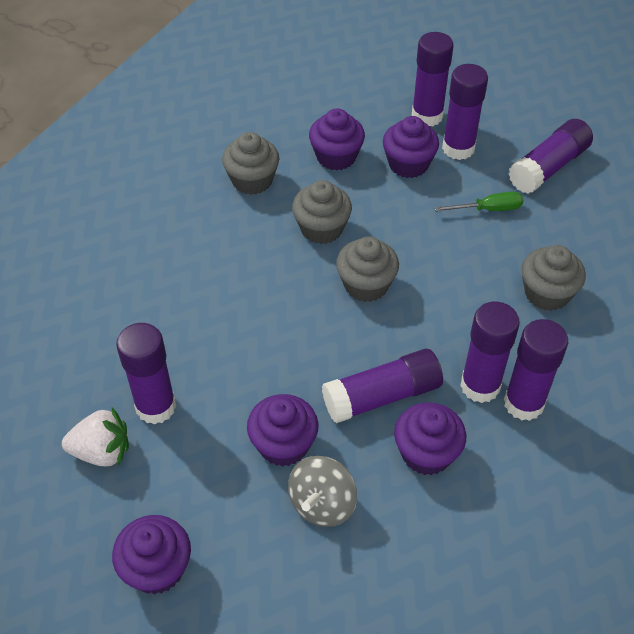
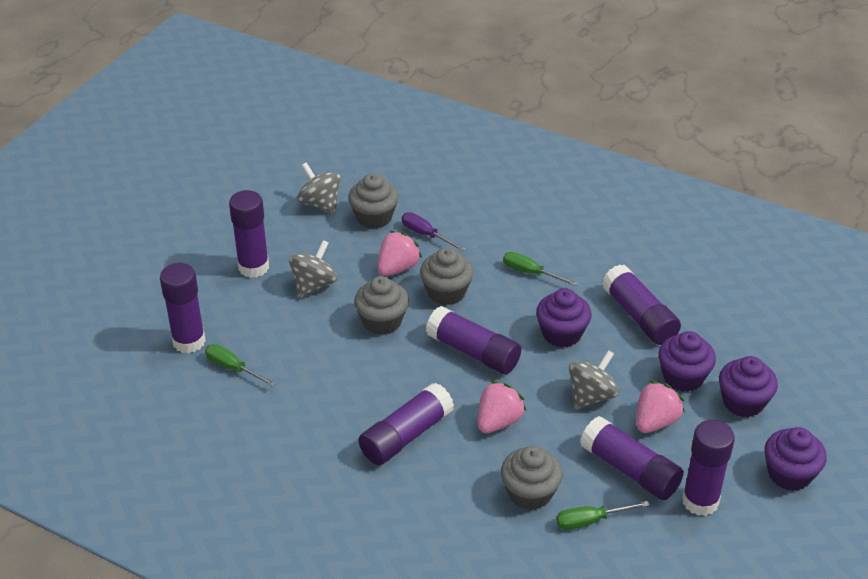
green screwdriver: [435,192,523,212] = 1 -> [205,344,276,387] [503,252,578,286] [556,501,650,530] = 3
grey spinning top: [288,456,357,527] = 1 -> [289,240,338,298] [297,162,341,214] [569,350,619,410] = 3
pink strawberry: none = 0 -> [378,231,422,276] [478,381,526,433] [636,381,685,433] = 3
purple cupcake: [112,515,191,594] [247,394,319,467] [309,108,365,171] [383,116,439,178] [394,402,466,475] = 5 -> [536,288,591,347] [658,331,716,392] [719,356,778,417] [764,427,827,491] = 4
purple screwdriver: none = 0 -> [402,212,465,251] = 1
white strawberry: [62,407,129,466] = 1 -> none = 0

